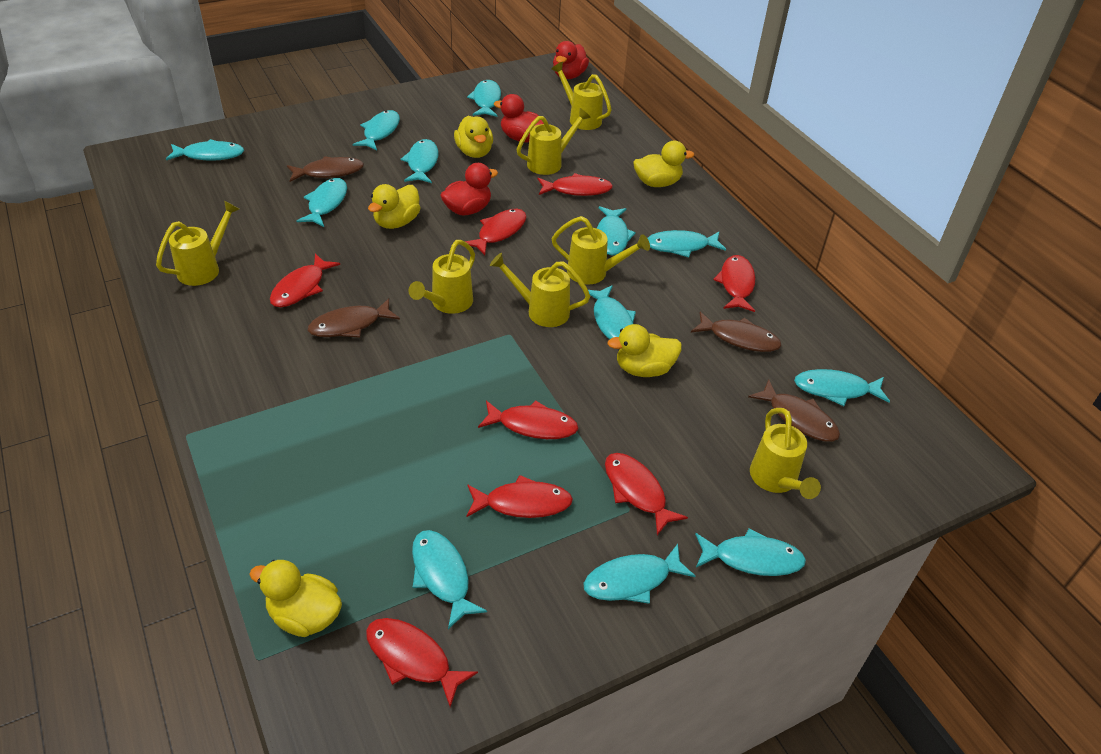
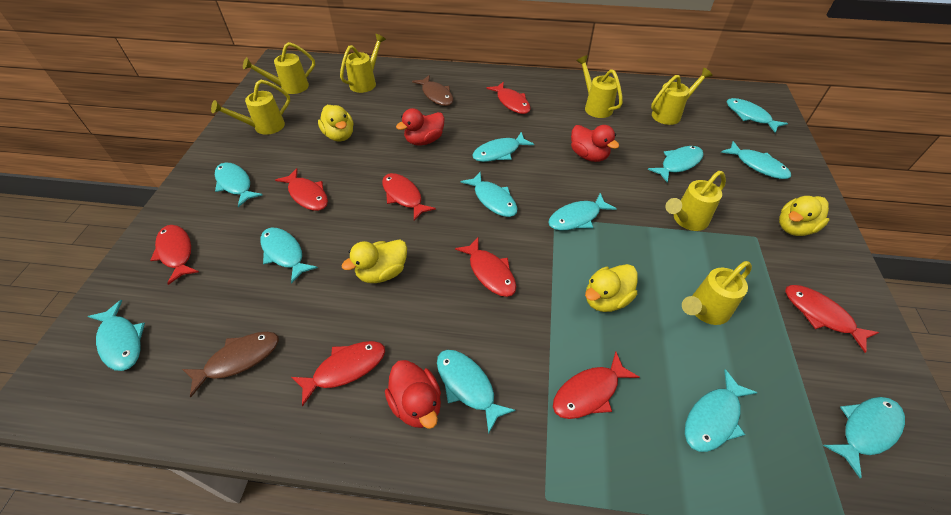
brown fish: [287,156,364,182] [308,298,400,337] [691,311,782,352] [748,379,840,442] = 4 -> [182,332,279,397] [412,75,453,106] = 2
yellow duck: [249,560,342,637] [368,184,421,229] [454,116,493,158] [607,324,682,377] [633,140,695,187] = 5 -> [318,105,354,141] [342,239,407,283] [585,264,638,312] [779,196,830,236] = 4

